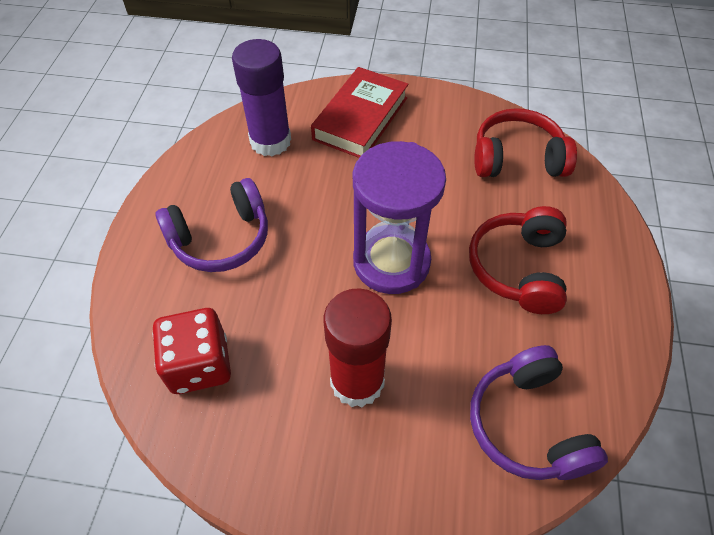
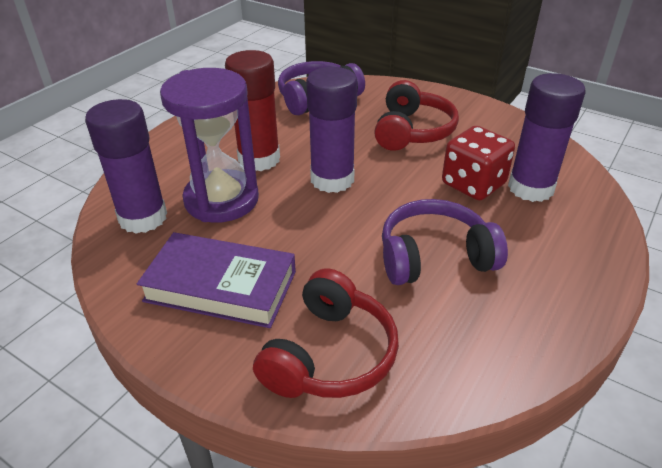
purple book: none = 0 -> [137,232,296,328] = 1
purple glue stick: [232,39,291,156] = 1 -> [85,99,167,234] [306,67,358,193] [508,73,585,202] = 3
red book: [311,67,409,158] = 1 -> none = 0

